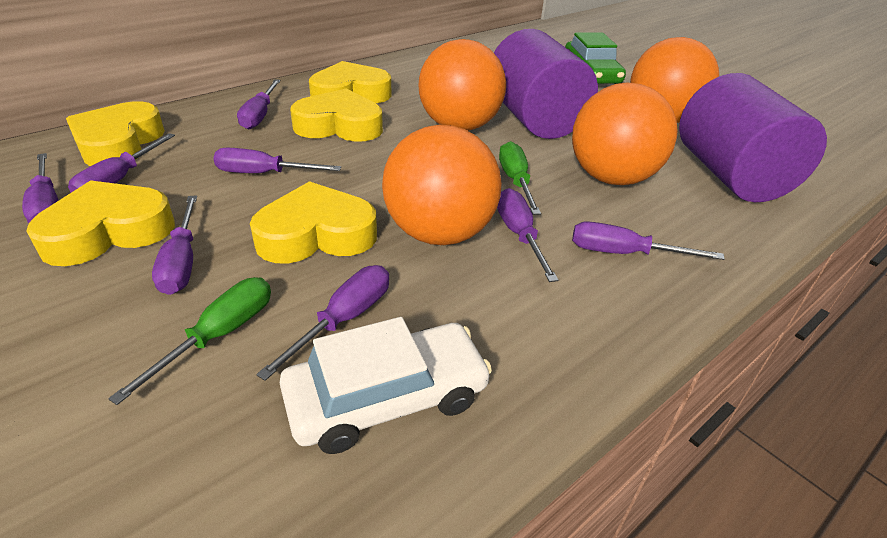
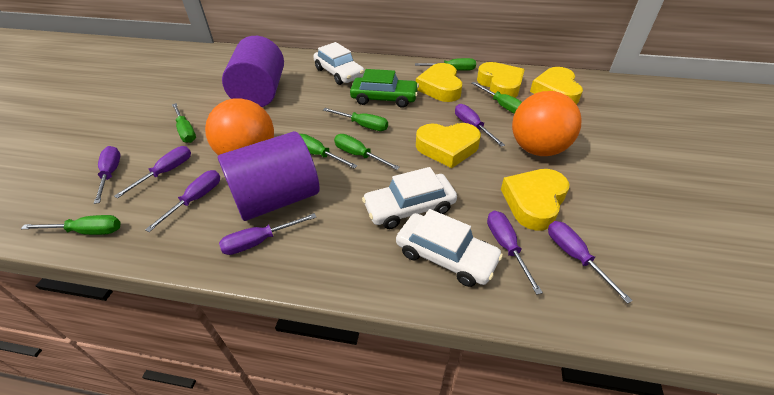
green screwdriver: [108,277,271,405] [499,141,541,215] = 2 -> [21,215,121,235] [172,103,196,143] [300,134,358,169] [323,108,388,131] [334,134,400,170] [415,58,476,71] [471,82,522,114] = 7
orange ball: [382,125,502,245] [418,39,506,131] [572,82,677,185] [630,37,719,123] = 4 -> [205,98,274,155] [512,91,581,156] = 2
purple screwdriver: [22,153,58,223] [68,133,175,192] [152,195,197,295] [213,148,341,173] [237,79,281,129] [256,265,389,381] [497,188,559,282] [572,221,725,260] = 8 -> [94,146,121,204] [114,146,191,198] [145,170,220,232] [219,213,316,255] [455,104,505,147] [487,211,543,295] [548,221,633,304] = 7
white car: [280,317,492,454] = 1 -> [313,42,365,85] [362,167,457,229] [396,209,503,287] = 3

